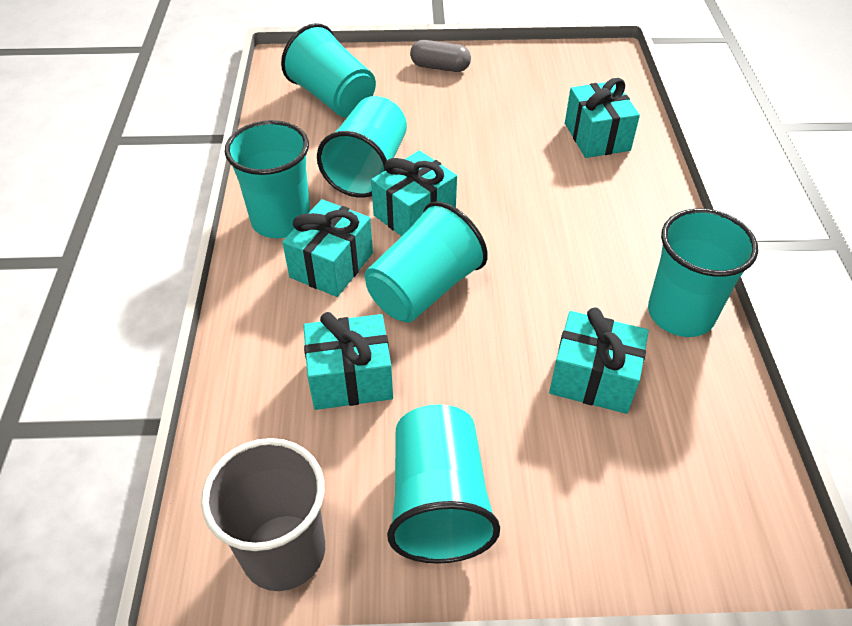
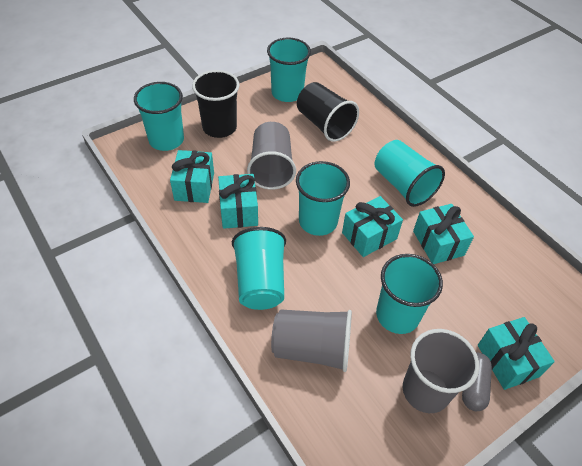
black cup: none = 0 -> [192,70,240,138] [297,82,359,142] = 2
grey cup: [201,438,325,591] = 1 -> [247,122,296,190] [271,309,352,372] [403,329,479,413] = 3

